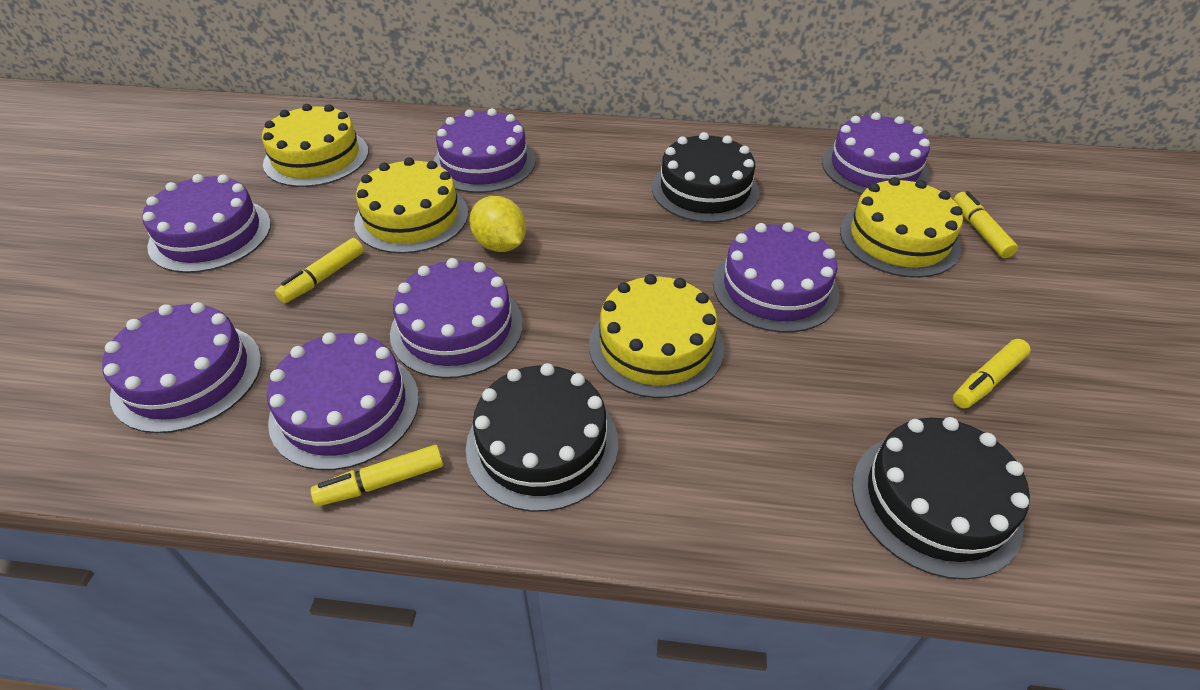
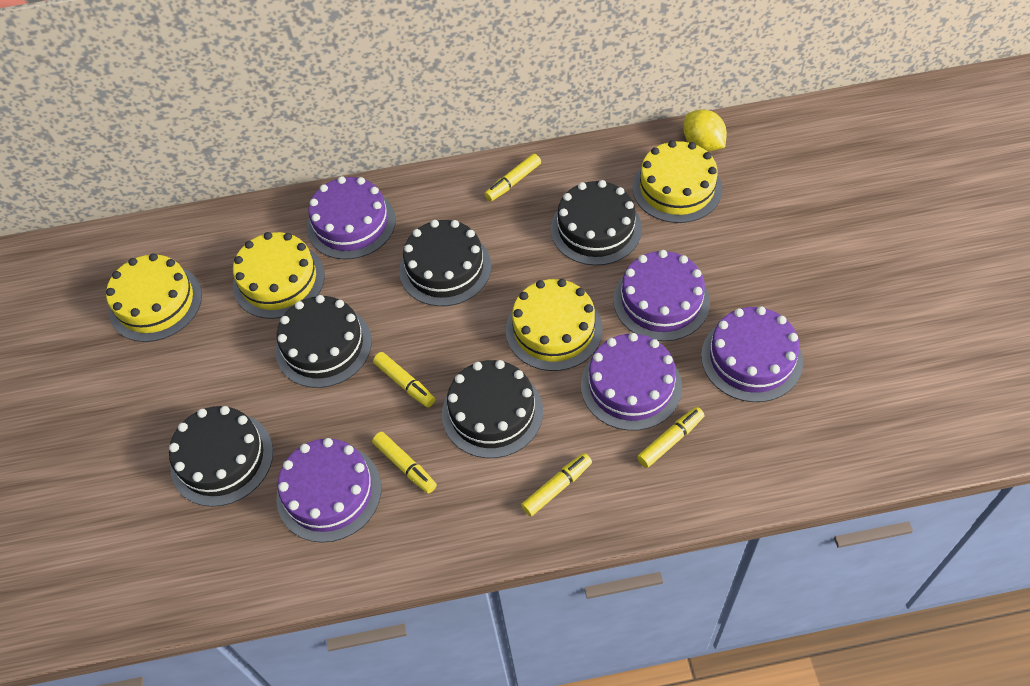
black cake: [466,363,618,512] [652,132,760,223] [852,417,1030,580] = 3 -> [169,406,273,507] [276,295,372,388] [399,220,491,306] [442,360,543,458] [551,180,642,265] = 5
purple cake: [102,302,262,433] [142,174,271,273] [267,332,419,470] [390,258,523,378] [434,108,536,193] [713,222,839,333] [822,112,930,195] = 7 -> [276,438,381,543] [307,176,396,260] [581,333,682,431] [613,250,710,341] [701,306,803,402] = 5
yellow marker: [275,238,364,303] [311,445,443,506] [953,339,1031,409] [954,191,1018,258] = 4 -> [372,432,437,494] [373,352,435,408] [484,154,541,202] [521,453,592,516] [637,407,705,468] = 5

